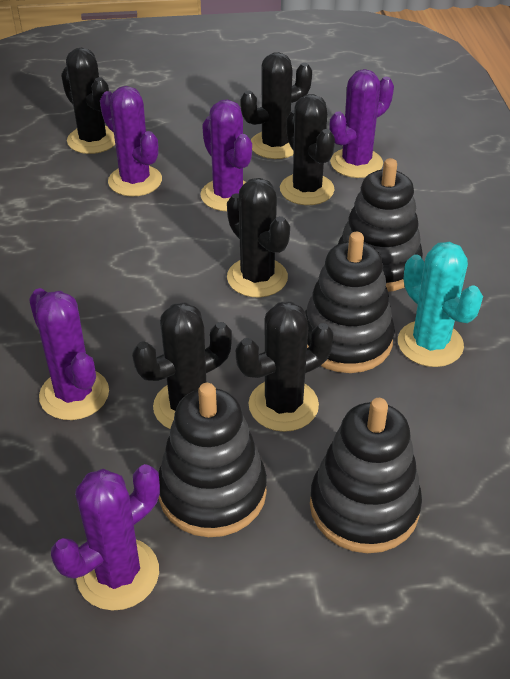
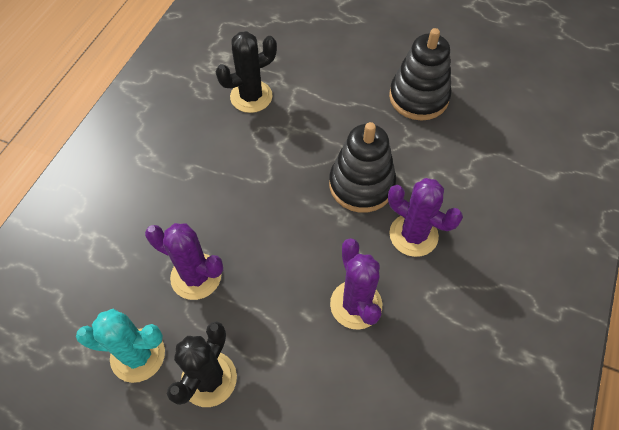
black cactus: [61,48,115,154] [132,302,232,429] [227,178,290,297] [236,301,334,432] [240,52,312,159] [280,94,335,205] = 6 -> [167,321,237,407] [216,31,277,113] = 2
black stacking toy: [159,383,267,537] [305,232,395,373] [310,398,422,553] [338,158,423,292] = 4 -> [329,122,396,213] [389,28,452,121] = 2
purple cactus: [29,288,109,420] [51,464,160,611] [100,86,162,196] [201,100,252,211] [329,69,394,178] = 5 -> [145,223,223,300] [330,238,382,330] [388,178,463,257] = 3

